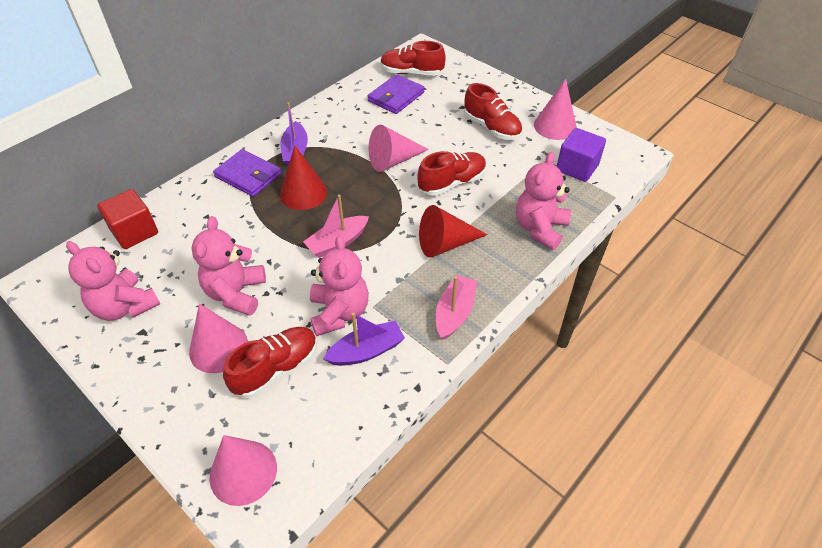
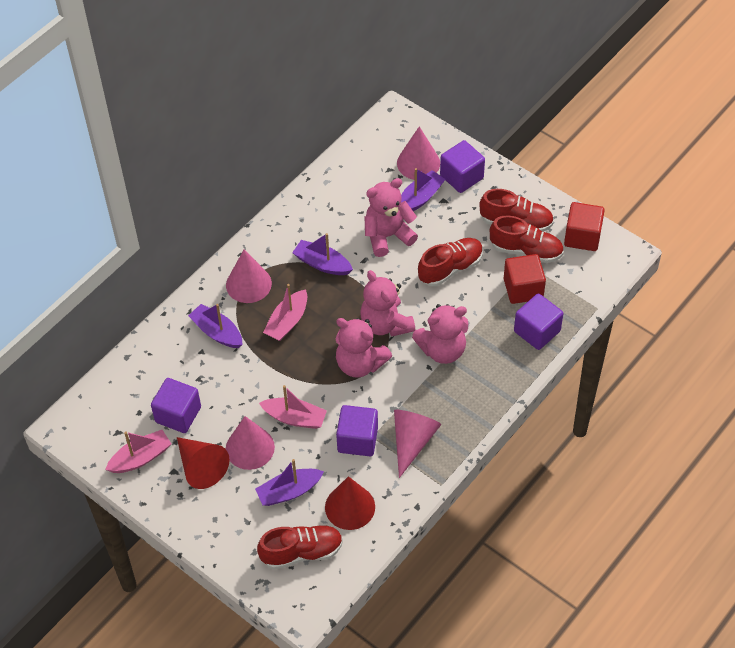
pink boat: [303,194,369,258] [436,275,478,340] = 2 -> [105,430,171,473] [259,385,327,429] [263,284,307,341] = 3
purple boat: [280,102,308,165] [323,313,405,366] = 2 -> [188,304,243,348] [255,459,324,506] [292,233,353,275] [401,168,446,211] = 4
purple cube: [556,128,606,182] = 1 -> [151,378,201,433] [336,405,378,456] [440,140,485,193] [514,293,563,350] = 4
purple wallet: [213,149,281,197] [368,74,424,114] = 2 -> none = 0
red cube: [97,189,158,249] = 1 -> [504,254,546,304] [564,202,605,251] = 2

